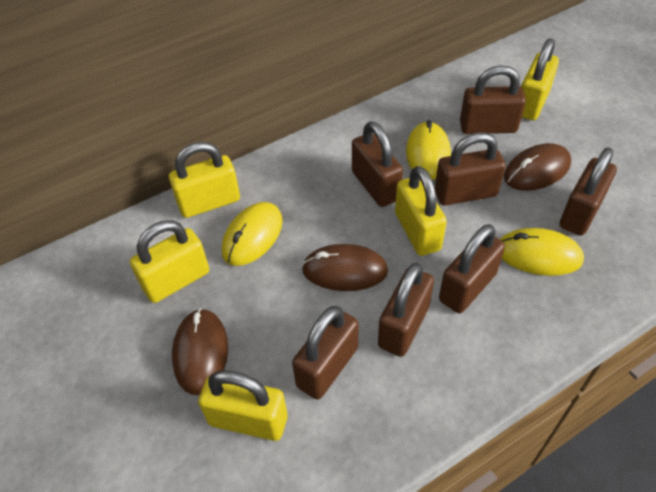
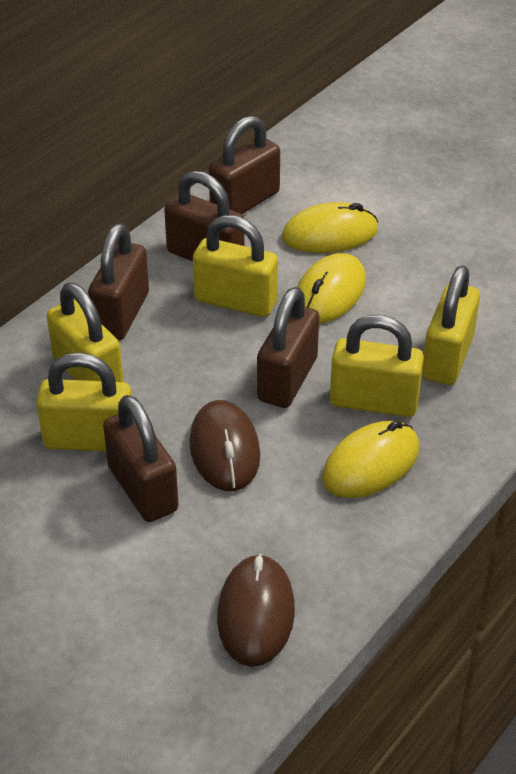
brown mouse: [172,308,228,395] [302,244,388,291] [504,143,571,191] = 3 -> [190,400,260,491] [217,554,295,667] = 2
brown padlock: [292,306,358,400] [352,121,403,207] [378,263,434,357] [435,133,506,205] [439,224,505,313] [460,65,526,134] [560,147,617,236] = 7 -> [88,223,149,340] [103,395,179,522] [164,171,245,262] [209,116,280,214] [257,287,319,408] = 5

